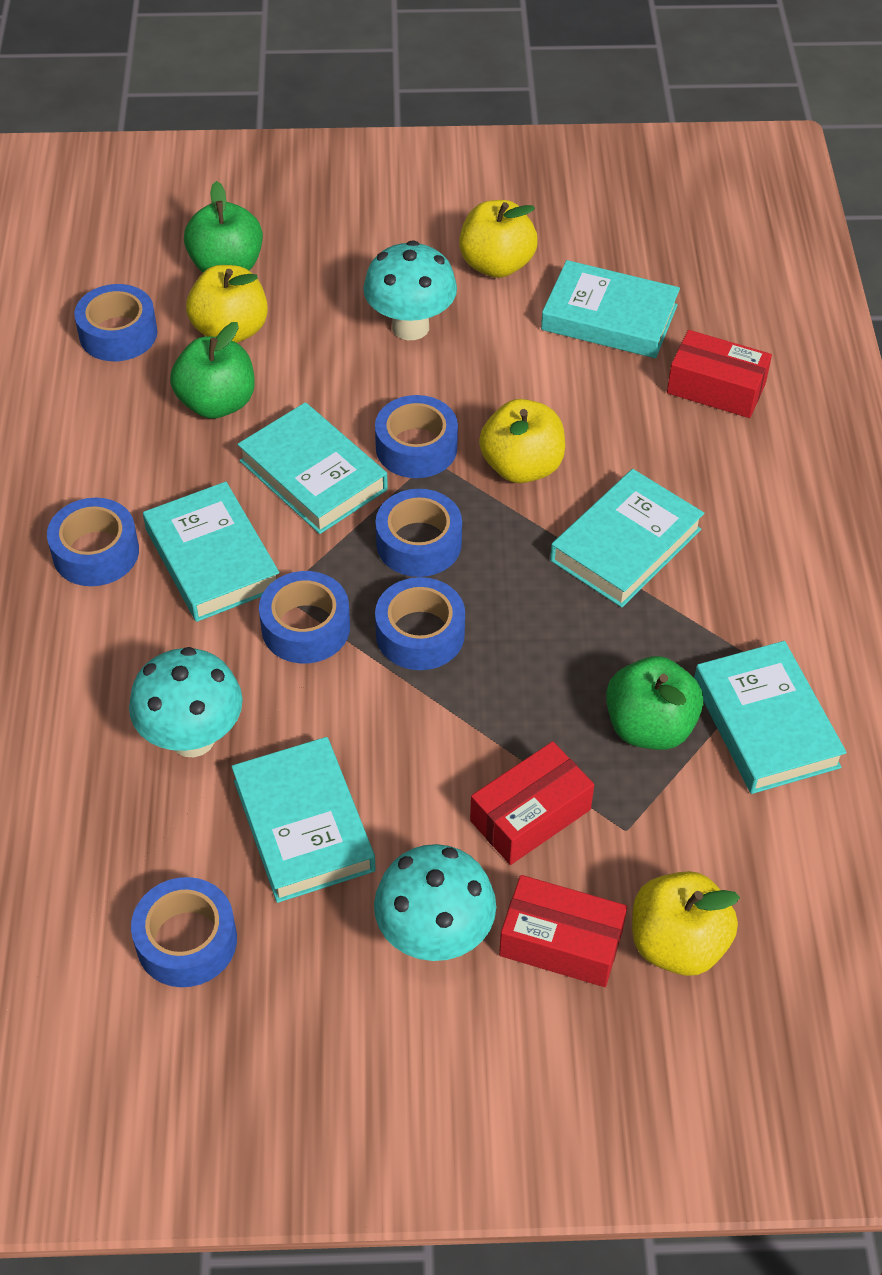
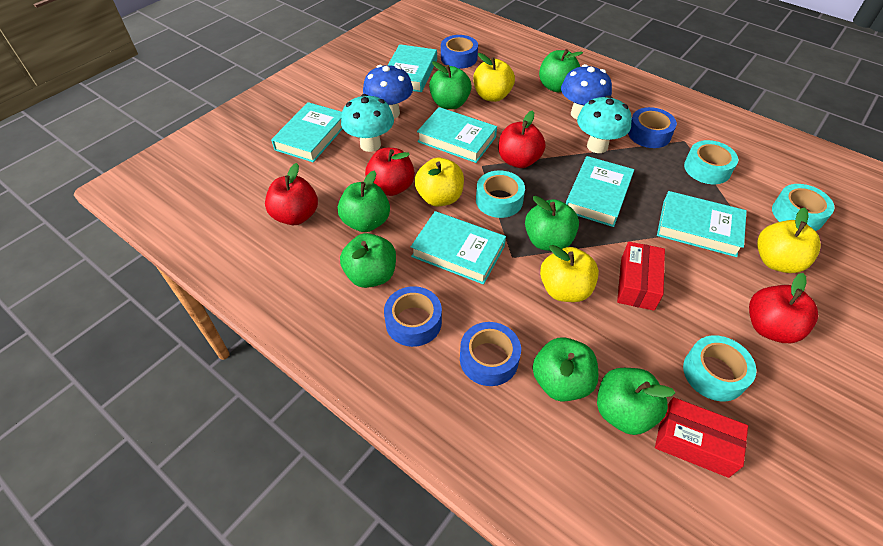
blue mushroom: none = 0 -> [363,65,413,119] [561,64,612,119] = 2
blue tape: [47,498,139,586] [74,284,157,361] [131,877,237,987] [259,571,350,663] [375,395,458,478] [375,577,465,670] [376,489,462,577] = 7 -> [384,286,442,347] [441,35,478,69] [460,322,521,386] [628,107,677,148] = 4
green apple: [170,322,255,419] [184,181,263,272] [606,656,703,750] = 3 -> [338,170,390,232] [340,233,396,288] [429,61,472,109] [525,196,579,251] [532,338,599,402] [539,49,583,92] [597,368,675,435] = 7
red apple: none = 0 -> [265,163,318,225] [365,148,415,196] [498,111,546,168] [749,273,818,343] = 4
red box: [470,741,594,865] [499,875,627,987] [667,330,772,418] = 3 -> [617,242,665,311] [655,397,748,478] = 2
turquoise mushroom: [129,647,243,757] [363,240,457,340] [374,844,496,961] = 3 -> [341,94,394,152] [577,95,632,153] = 2
turquoise tape: none = 0 -> [476,170,525,218] [683,335,757,401] [684,140,738,184] [772,184,835,231] = 4

